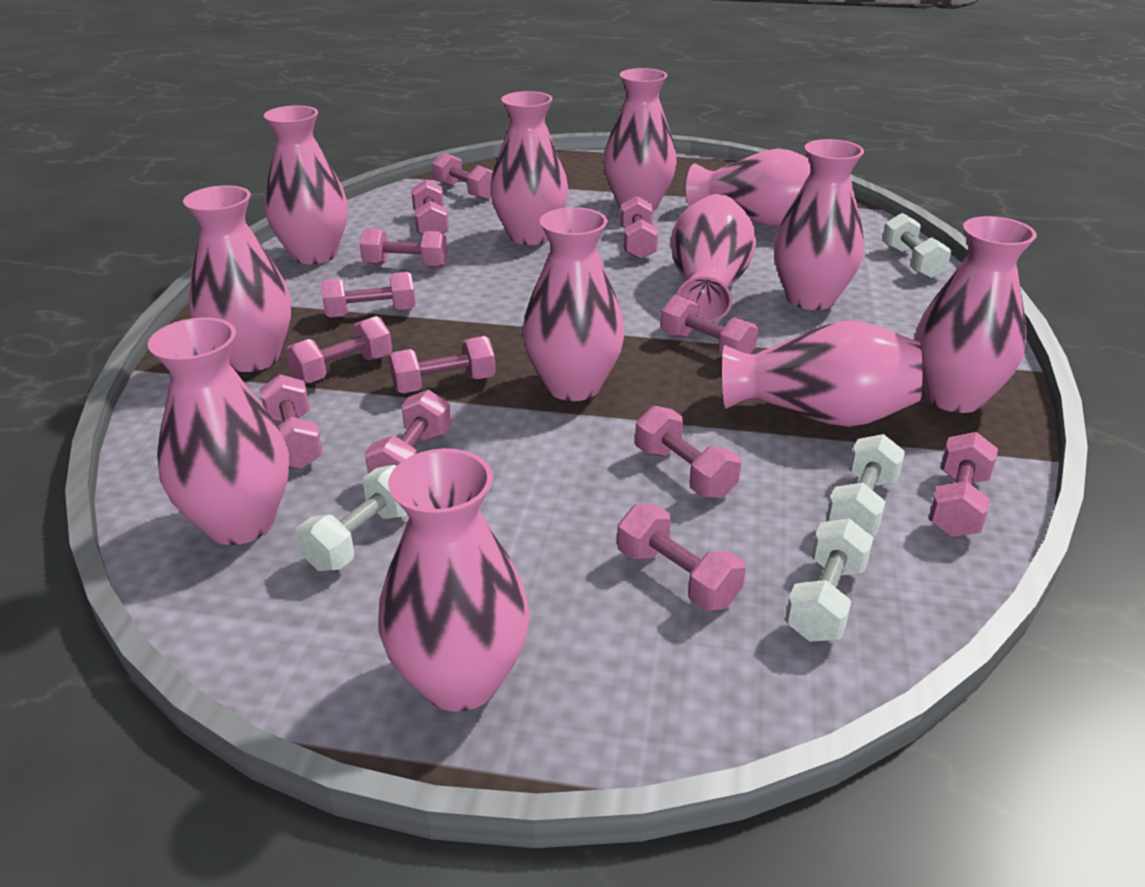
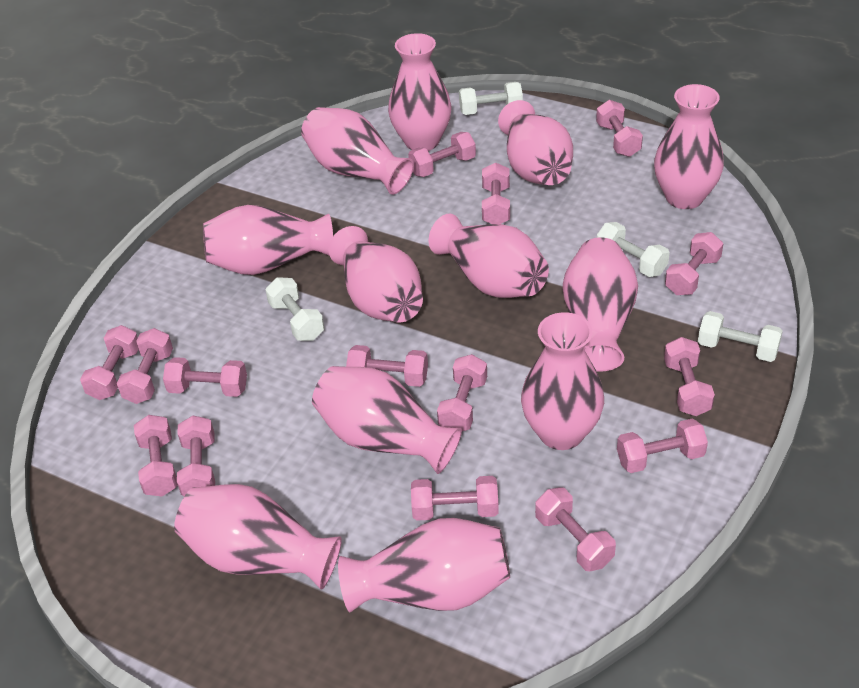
pink dumbbell: [260,374,323,469] [286,316,392,384] [321,272,416,318] [360,228,448,268] [365,390,451,474] [388,336,496,393] [411,179,449,235] [432,152,493,200] [617,504,746,611] [620,196,658,260] [635,406,741,499] [661,295,758,356] [929,432,998,537] = 13 -> [80,325,139,400] [117,328,173,404] [134,415,178,497] [163,357,247,397] [177,416,215,496] [346,345,428,387] [408,132,476,177] [411,476,499,521] [437,354,487,431] [482,162,510,224] [535,487,616,571] [596,100,643,157] [617,419,708,473] [664,337,715,416] [665,232,723,295] = 15

